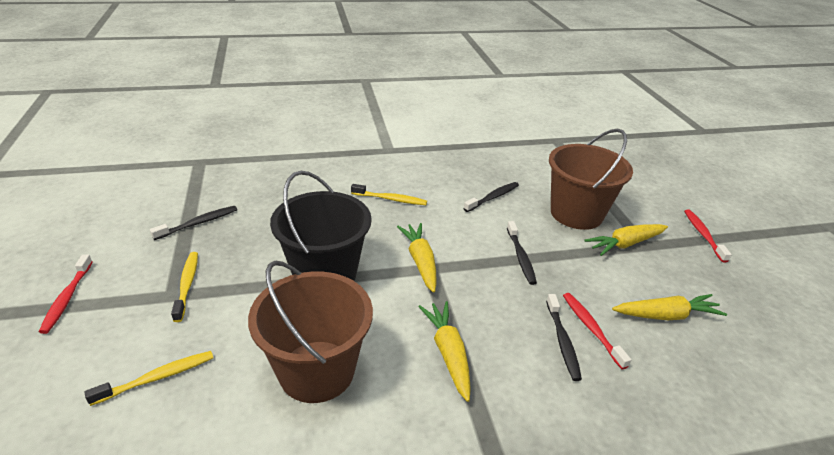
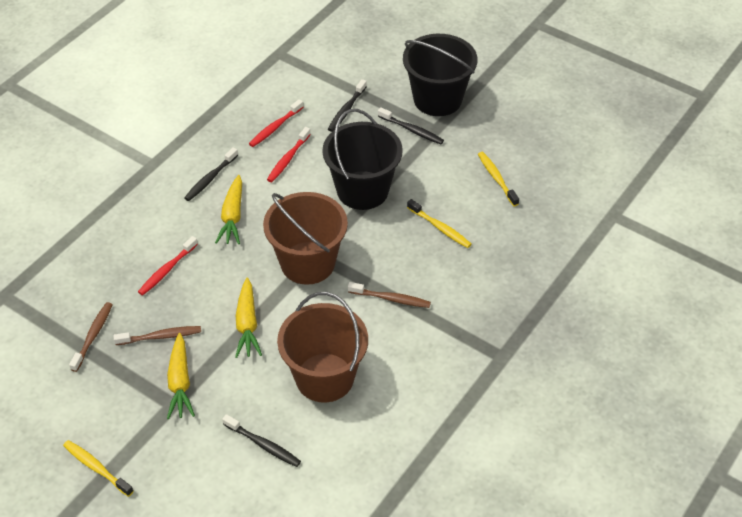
black bucket: [270,171,371,281] = 1 -> [322,109,403,210] [403,34,477,116] = 2
brown toothbrush: none = 0 -> [69,302,113,372] [113,326,201,345] [348,282,431,308] = 3
yellow carrot: [397,223,437,293] [418,301,471,402] [585,224,668,256] [612,294,727,320] = 4 -> [167,333,195,419] [215,175,242,244] [235,277,262,358] = 3

